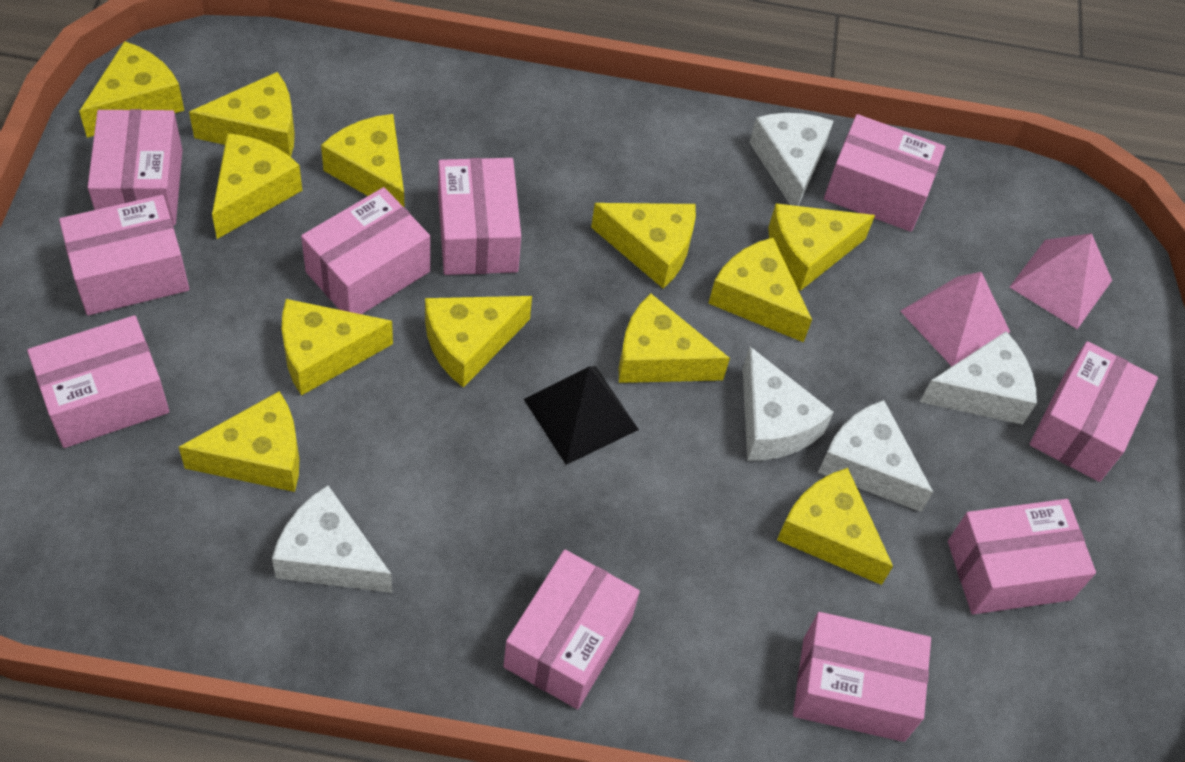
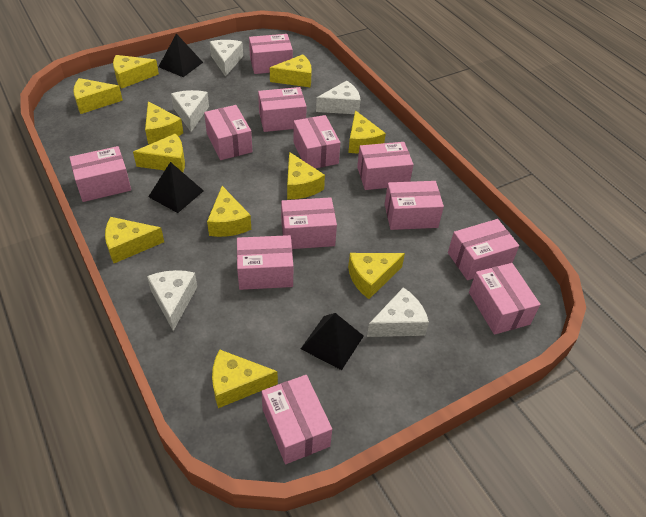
black pyramid: [524,366,639,465] = 1 -> [148,162,204,213] [158,34,203,77] [301,313,364,370] = 3
pink box: [27,315,169,448] [59,195,189,315] [88,109,182,226] [301,187,430,314] [438,158,521,275] [503,550,640,709] [793,612,931,742] [824,114,946,232] [948,499,1096,614] [1029,341,1158,482] = 10 -> [69,146,131,202] [204,105,252,160] [237,235,293,290] [249,34,293,74] [258,87,307,132] [261,375,332,464] [281,197,337,249] [293,115,340,168] [357,142,414,190] [385,181,444,230] [448,219,519,280] [469,263,541,335] = 12
pink pyramid: [900,272,1010,366] [1010,233,1112,329] = 2 -> none = 0
yellow cheese: [79,41,184,138] [179,391,299,492] [189,72,295,157] [212,133,302,239] [282,299,393,396] [321,114,404,207] [425,296,532,388] [591,203,696,289] [619,293,730,383] [708,238,812,342] [768,203,875,291] [777,468,893,585] = 12 -> [73,78,123,114] [105,217,164,263] [113,55,159,89] [133,134,185,172] [145,101,183,144] [207,186,251,237] [212,350,278,408] [270,55,312,87] [287,152,325,199] [348,110,386,153] [348,253,405,299] = 11

